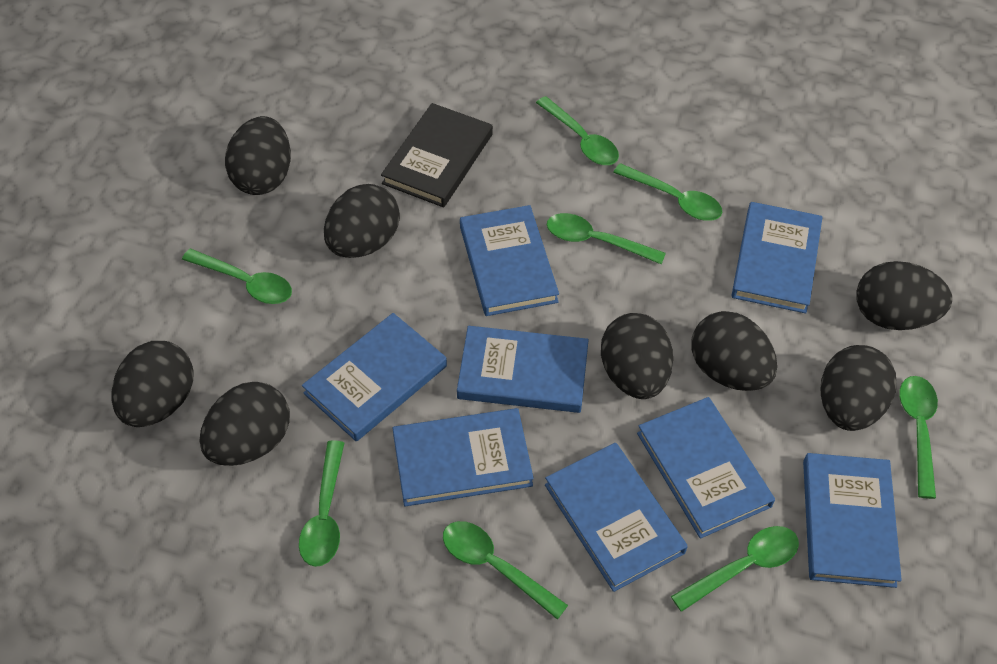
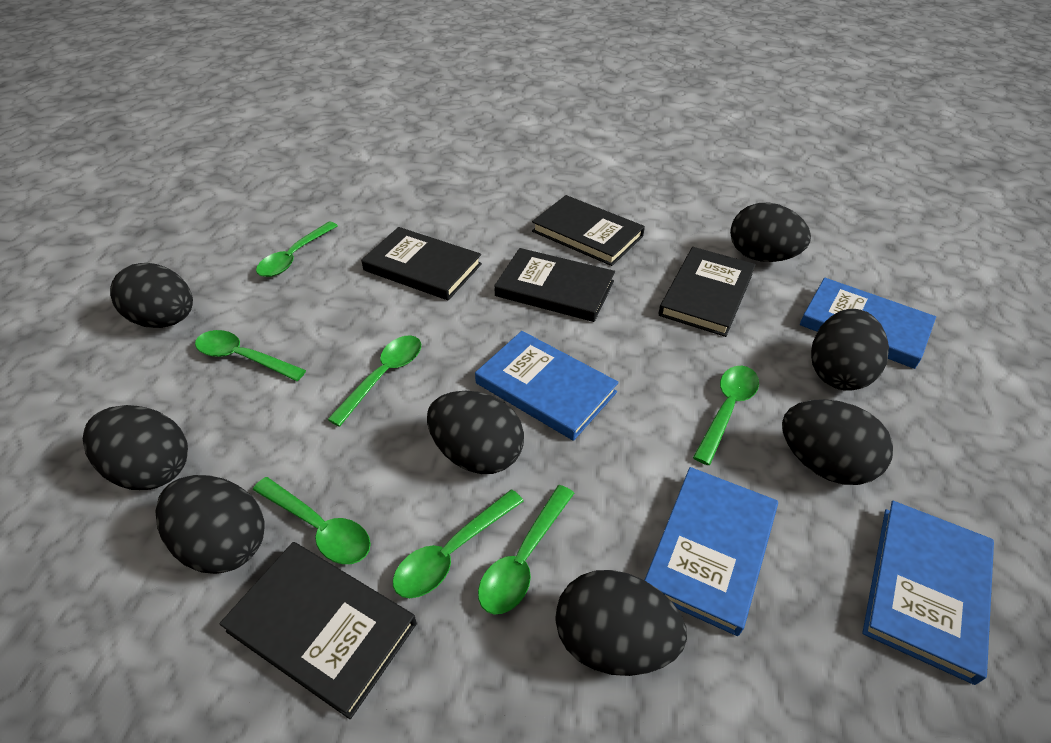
black book: [381,103,493,207] = 1 -> [219,542,417,719] [361,227,482,300] [494,248,615,322] [532,195,645,266] [658,247,756,337] = 5
blue book: [302,313,447,441] [393,408,534,506] [457,326,589,413] [460,205,559,316] [545,443,688,592] [637,397,775,539] [732,202,822,313] [803,453,902,588] = 8 -> [475,331,619,441] [645,467,778,636] [800,278,936,369] [862,501,994,685] = 4
green spoon: [182,249,292,304] [299,440,344,567] [443,521,568,620] [536,96,619,165] [547,213,666,265] [613,163,722,221] [671,526,799,612] [899,376,938,499] = 8 -> [195,330,306,381] [253,477,371,564] [256,222,338,277] [327,335,421,427] [393,490,524,598] [478,485,574,615] [693,366,759,465] = 7

